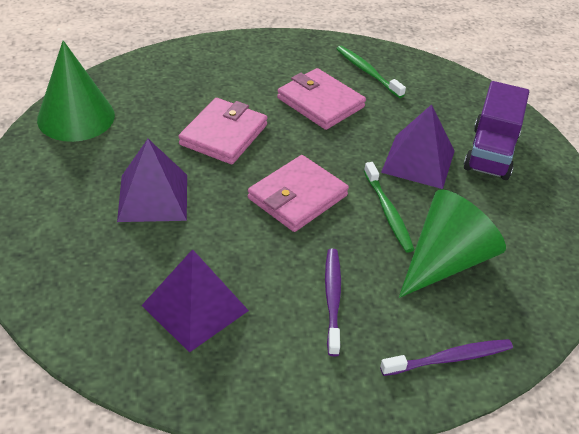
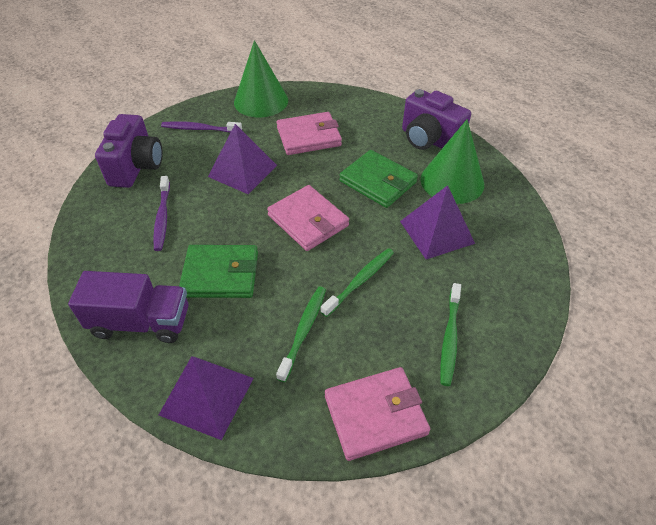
green toothbrush: [337,46,406,98] [364,162,415,253] = 2 -> [276,287,326,382] [321,248,394,317] [440,283,461,386] = 3
green wallet: none = 0 -> [179,245,258,298] [339,150,418,208] = 2
purple camera: none = 0 -> [95,114,163,188] [402,89,471,150] = 2

